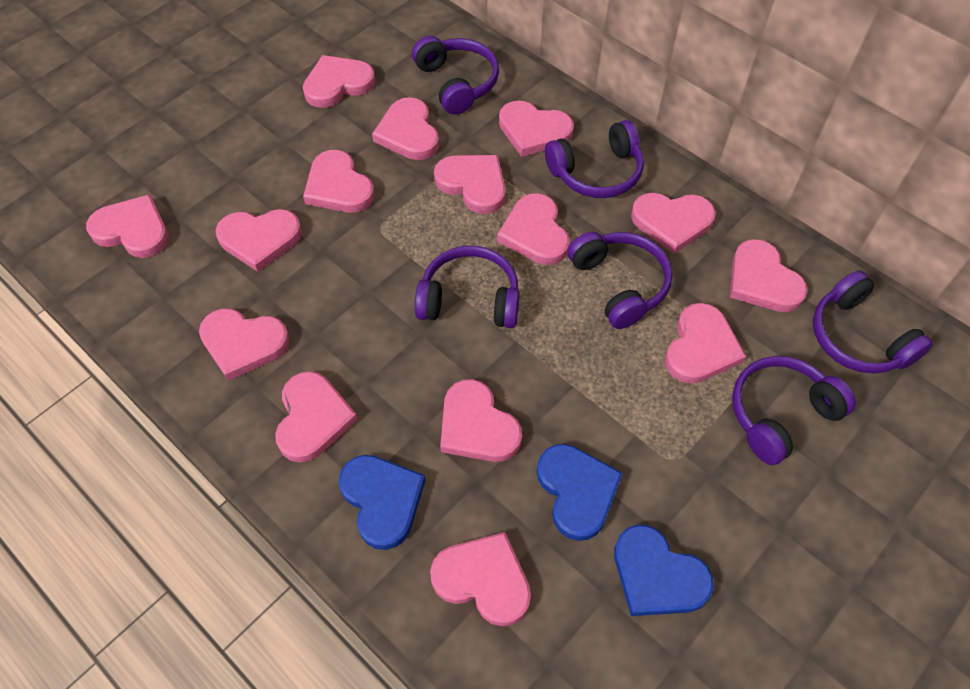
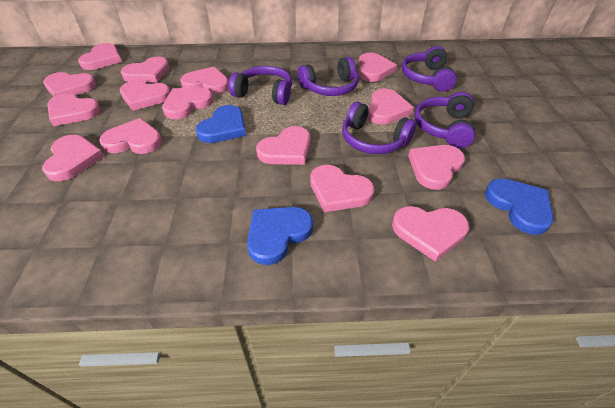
purple headphones: [412,36,499,115] [415,246,520,328] [545,120,644,198] [567,232,672,329] [732,356,856,465] [813,270,933,374] = 6 -> [229,66,292,105] [298,57,359,96] [342,102,416,154] [402,46,457,92] [415,92,475,148] = 5

